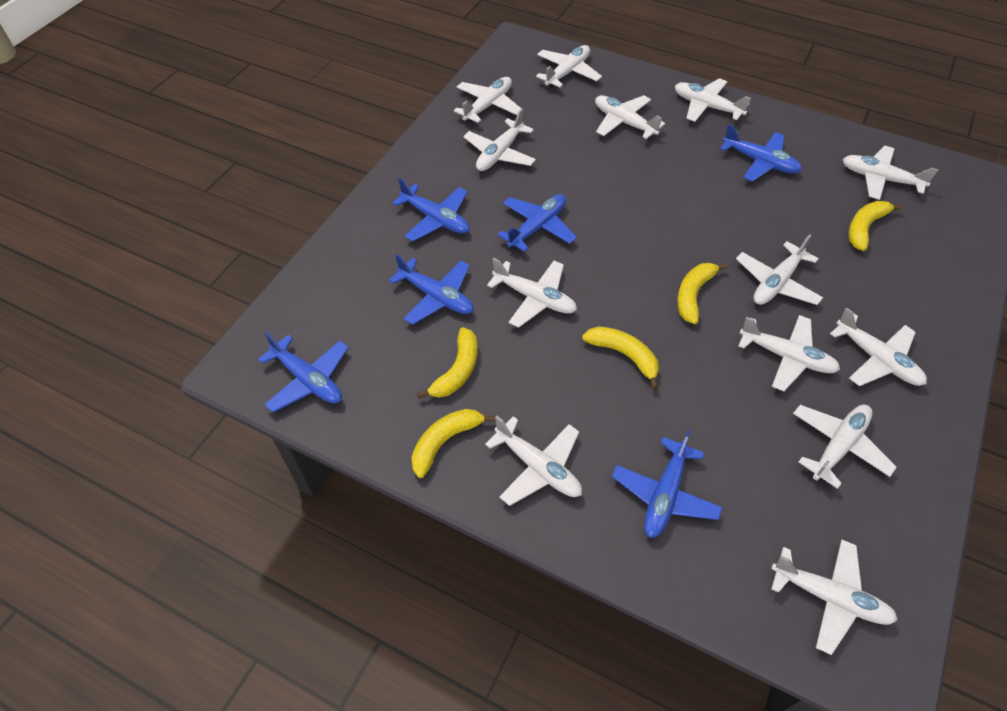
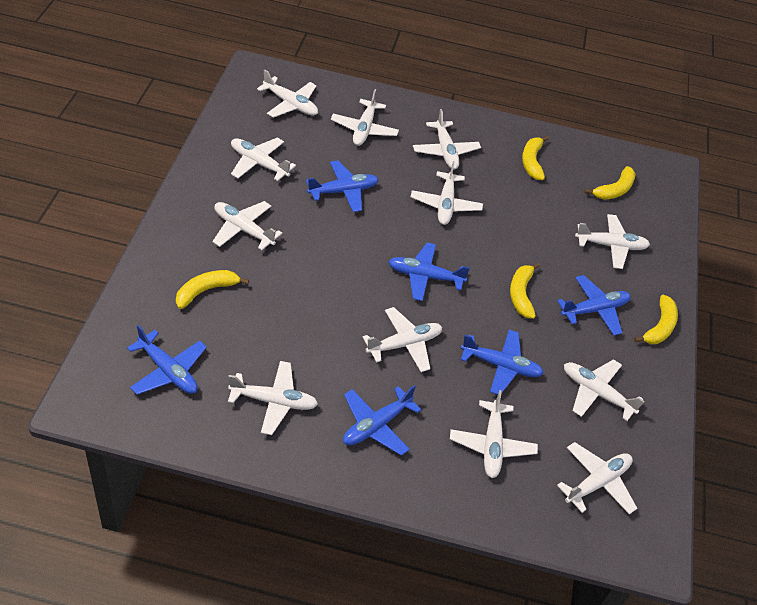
white plane: [454,77,521,123] [463,108,536,171] [485,416,582,506] [487,258,577,328] [536,45,602,88] [595,95,665,139] [675,78,751,122] [736,234,823,305] [738,315,840,392] [771,540,898,655] [793,404,897,489] [830,307,927,386] [843,146,938,200] = 13 -> [212,201,282,250] [228,361,318,435] [231,137,296,181] [257,69,318,118] [331,89,399,146] [363,307,442,372] [411,161,483,225] [413,109,481,170] [450,390,538,478] [557,442,637,514] [564,359,645,421] [575,214,650,269] = 12

